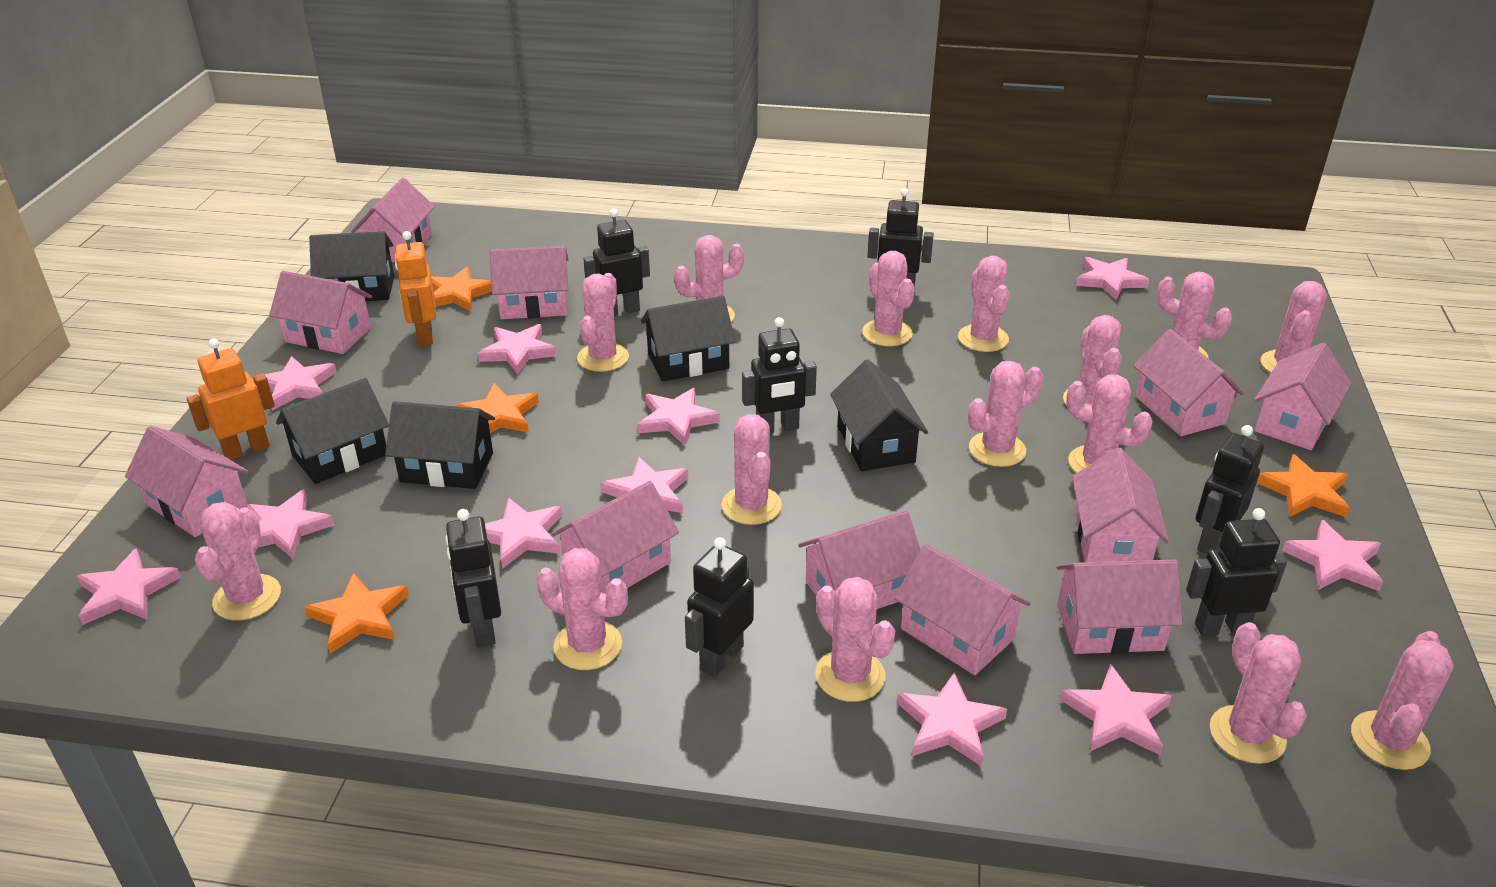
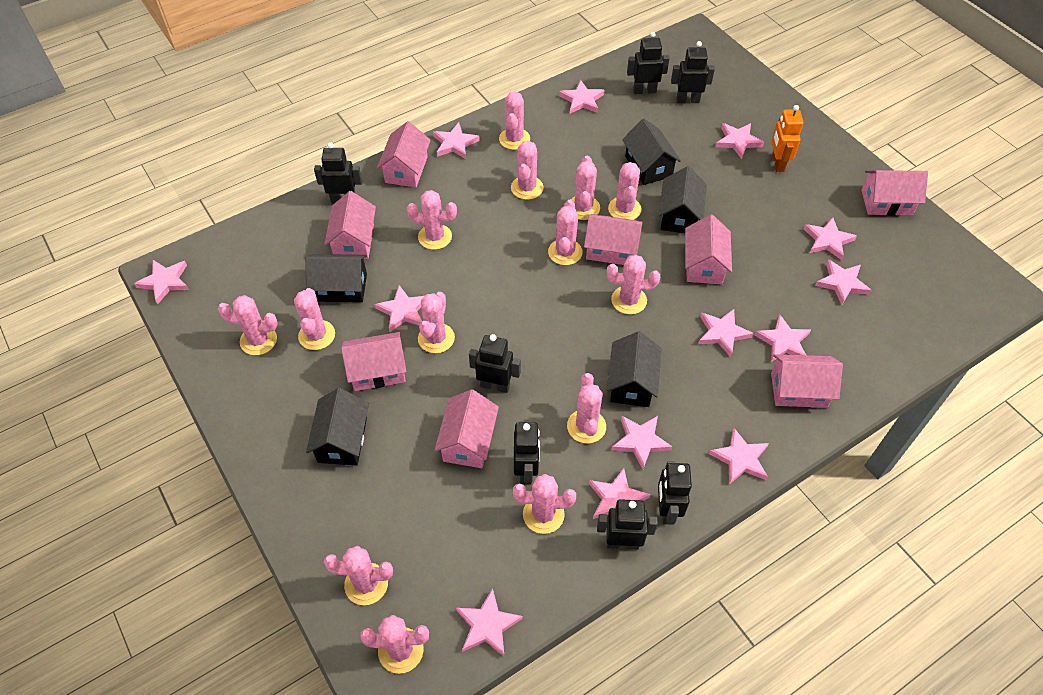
orange robot: [187,338,275,460] [395,231,436,346] = 2 -> [771,105,804,172] = 1
orange star: [304,573,409,654] [431,267,492,311] [455,384,539,433] [1257,454,1350,517] = 4 -> none = 0
pink cactus: [195,502,281,621] [536,548,628,670] [577,273,629,372] [674,235,744,322] [722,414,782,525] [815,577,895,702] [862,251,915,346] [958,256,1009,352] [968,361,1043,467] [1063,315,1122,406] [1066,374,1153,473] [1157,272,1232,359] [1210,622,1307,764] [1261,281,1327,373] [1351,631,1454,770] = 15 -> [218,295,278,355] [294,288,335,350] [324,546,393,605] [360,615,429,674] [407,190,457,250] [418,292,455,353] [499,92,530,150] [511,141,544,200] [513,474,576,534] [548,200,583,265] [567,373,606,444] [571,156,600,220] [607,255,660,315] [608,162,642,220] = 14
pink house: [125,426,248,537] [269,271,372,354] [351,178,435,262] [490,246,568,319] [551,481,679,594] [798,510,921,609] [894,544,1031,675] [1056,560,1183,654] [1072,448,1169,562] [1133,329,1244,436] [1254,343,1352,450] = 11 -> [324,191,376,259] [341,332,407,391] [377,121,431,187] [434,389,499,468] [584,214,642,265] [685,215,732,284] [771,354,843,408] [861,170,928,216] = 8
pink star: [77,548,181,625] [247,489,334,559] [252,356,337,411] [478,324,557,375] [485,498,562,569] [601,457,688,513] [637,388,720,446] [897,672,1007,766] [1060,664,1171,755] [1076,257,1149,300] [1282,520,1383,591] = 11 -> [134,260,189,304] [375,285,425,332] [433,123,480,159] [456,588,523,656] [559,80,605,114] [589,468,650,519] [612,416,672,469] [698,309,753,357] [709,428,769,484] [716,123,764,159] [754,315,811,362] [804,217,857,260] [815,259,871,305] = 13

